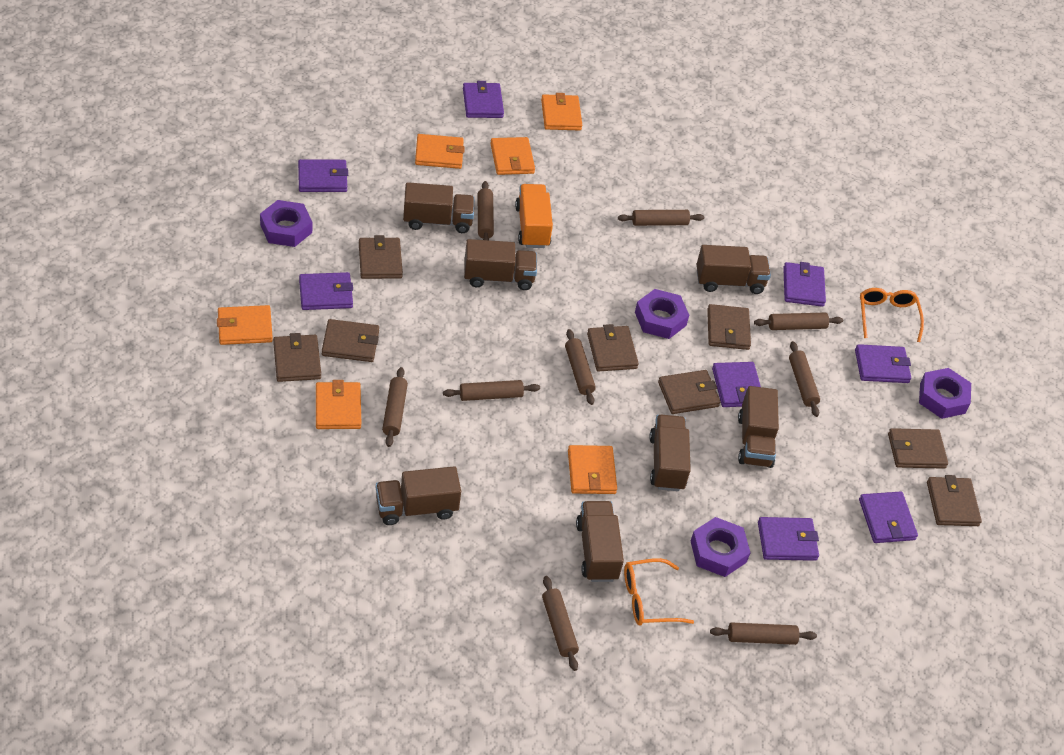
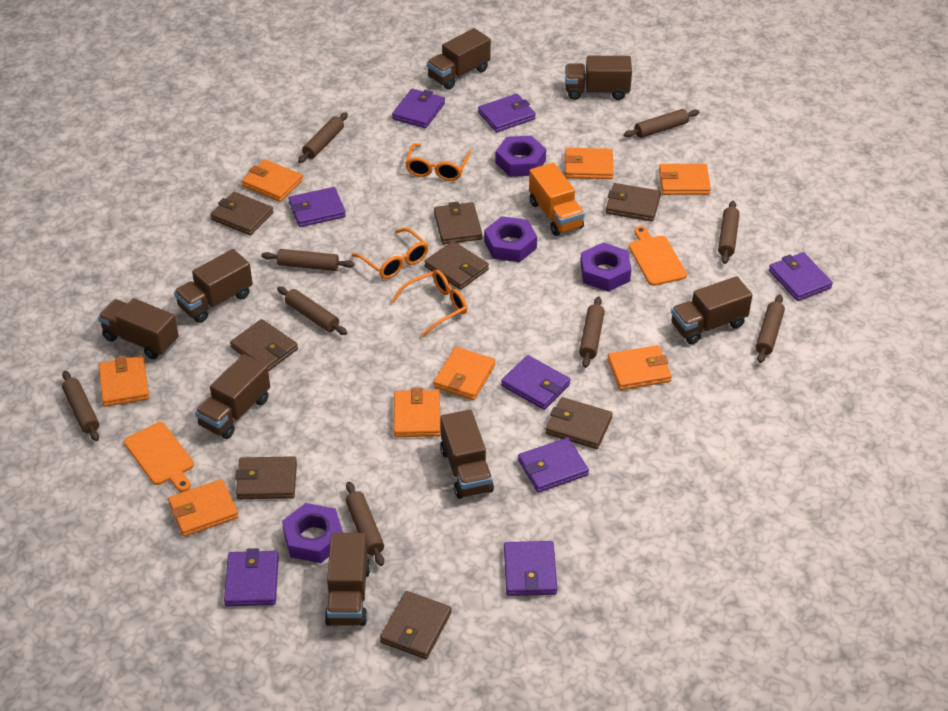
brown truck: [376,466,461,525] [403,182,474,233] [464,239,537,290] [576,501,624,582] [649,415,691,491] [697,245,771,294] [738,386,779,468] = 7 -> [98,298,179,359] [174,249,253,323] [195,354,270,439] [325,533,370,626] [427,28,491,90] [440,410,494,499] [565,56,632,100] [671,276,752,344] = 8
orange cutting board: none = 0 -> [124,422,194,492] [629,226,687,286] = 2
orange glasses: [624,558,694,625] [860,288,924,342] = 2 -> [351,228,428,279] [392,270,467,337] [405,143,471,181] = 3
orange wallet: [217,305,273,345] [316,380,361,429] [415,134,465,169] [490,137,535,175] [541,93,582,130] [568,445,617,494] = 6 -> [98,356,149,407] [168,479,239,537] [241,159,303,202] [394,388,441,437] [434,347,495,400] [564,148,614,179] [607,345,672,390] [659,164,711,195] = 8

